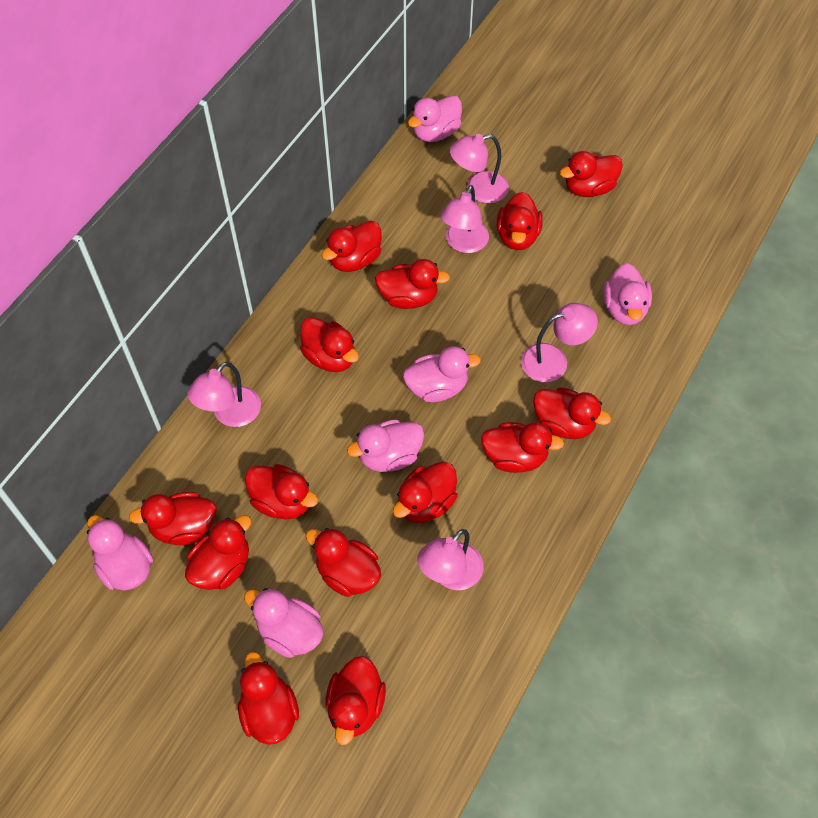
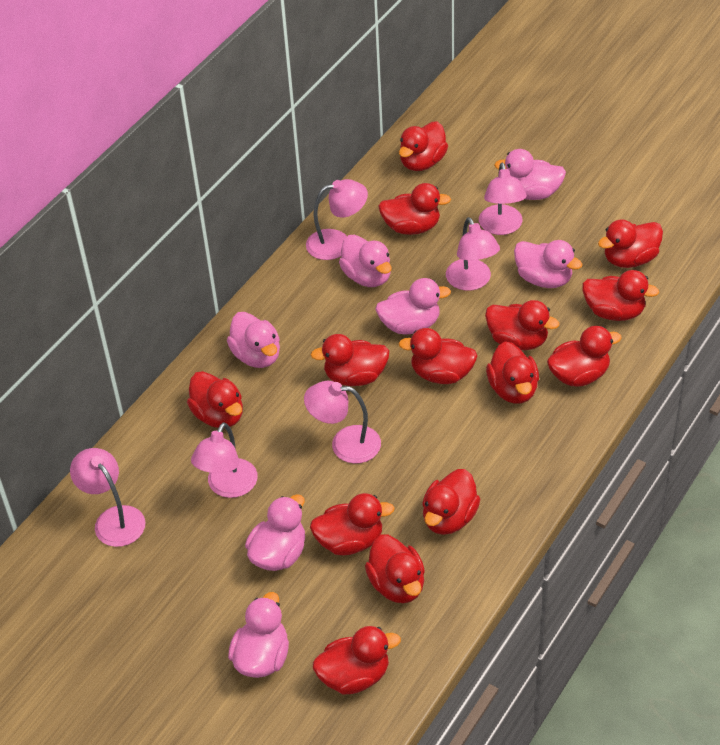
pink duck: [87,515,153,591] [244,588,324,658] [347,419,424,472] [403,346,481,402] [408,95,462,142] [603,263,652,325] = 6 -> [227,312,280,368] [228,592,289,678] [245,494,305,571] [339,235,392,287] [376,278,451,335] [494,149,566,200] [514,240,583,288] = 7
pink lamp: [187,362,261,427] [417,529,484,590] [440,185,489,253] [450,134,509,203] [521,303,598,382] = 5 -> [70,448,145,547] [191,423,257,498] [304,381,381,464] [306,179,368,260] [446,217,500,291] [479,163,527,235] = 6

